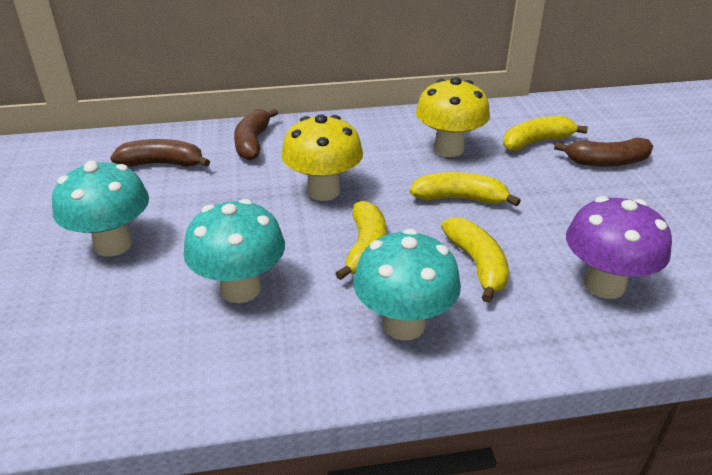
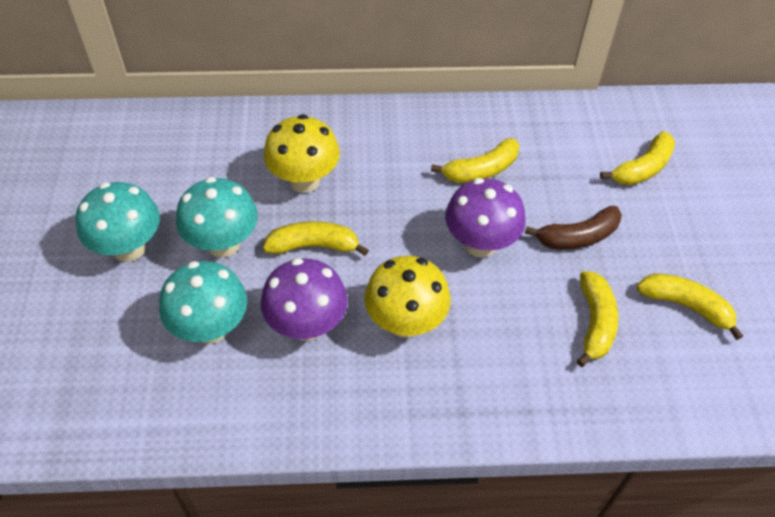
brown banana: [110,139,210,167] [234,109,278,160] [554,138,653,167] = 3 -> [525,206,622,250] = 1
purple mushroom: [566,196,672,299] = 1 -> [261,258,348,341] [445,178,526,258] = 2
yellow banana: [335,201,387,280] [410,172,521,207] [441,217,509,303] [503,116,588,151] = 4 -> [263,221,369,256] [431,138,520,183] [577,271,618,367] [600,131,675,185] [637,273,743,340] = 5

